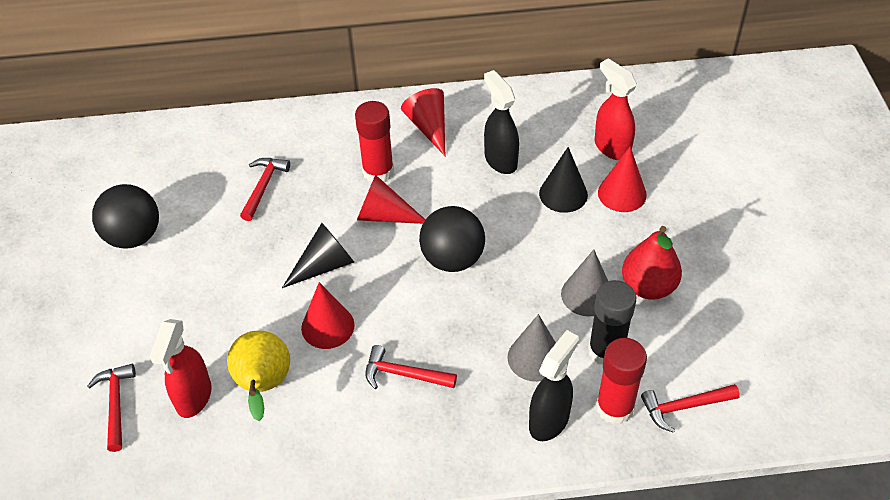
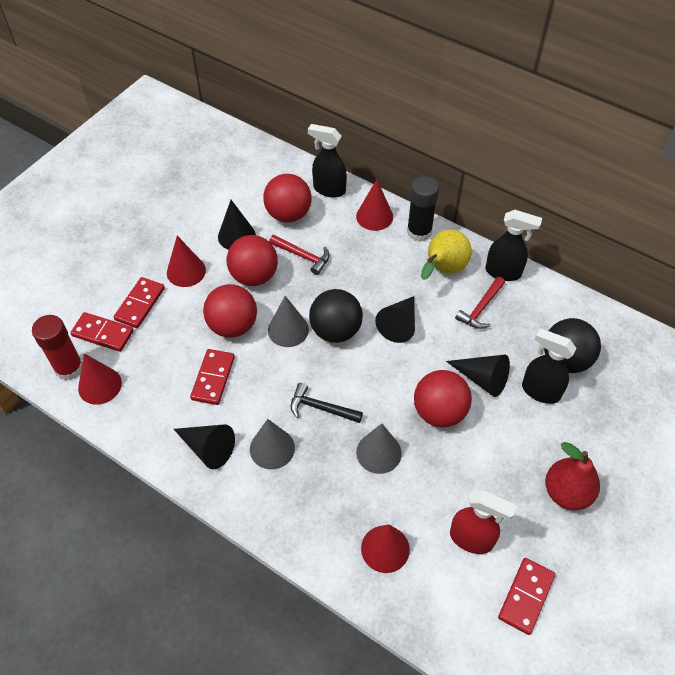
black cone: [282,223,354,288] [539,147,588,213] = 2 -> [174,425,235,469] [218,200,256,250] [375,296,415,343] [446,355,510,397] = 4
black hammer: none = 0 -> [291,383,363,423] = 1
black spray bottle: [484,70,519,174] [529,330,579,441] = 2 -> [308,124,347,198] [485,210,542,281] [522,328,577,404] = 3
grey cone: [508,314,556,382] [561,249,608,317] = 2 -> [250,419,295,469] [268,296,309,347] [356,423,402,474] = 3
red ball: none = 0 -> [203,284,257,338] [227,235,278,286] [263,174,312,223] [414,370,472,427] = 4
red domino: none = 0 -> [70,312,134,352] [114,277,165,328] [190,349,235,405] [498,558,555,635] = 4
red glue stick: [355,101,394,182] [596,338,647,424] = 2 -> [32,315,82,381] = 1
red hammer: [88,364,136,452] [240,158,290,221] [365,345,457,389] [641,384,740,433] = 4 -> [269,235,330,275] [455,277,505,329] = 2
red spray bottle: [150,319,212,418] [594,58,637,160] = 2 -> [450,490,517,554] = 1

